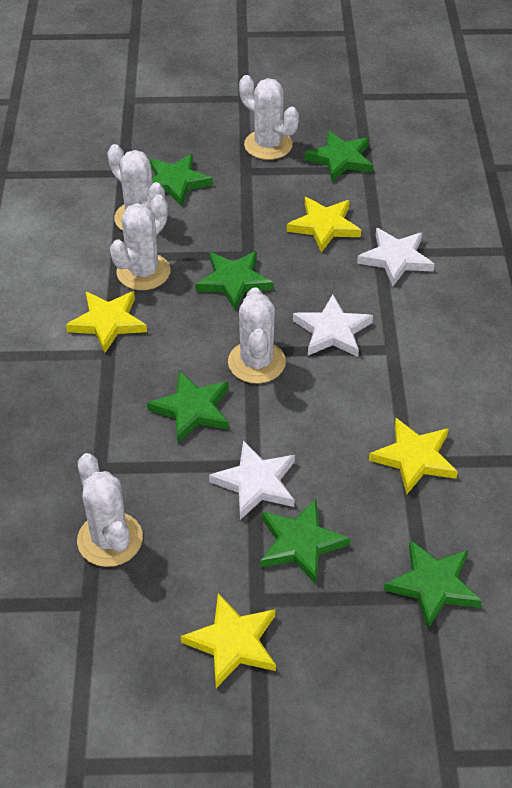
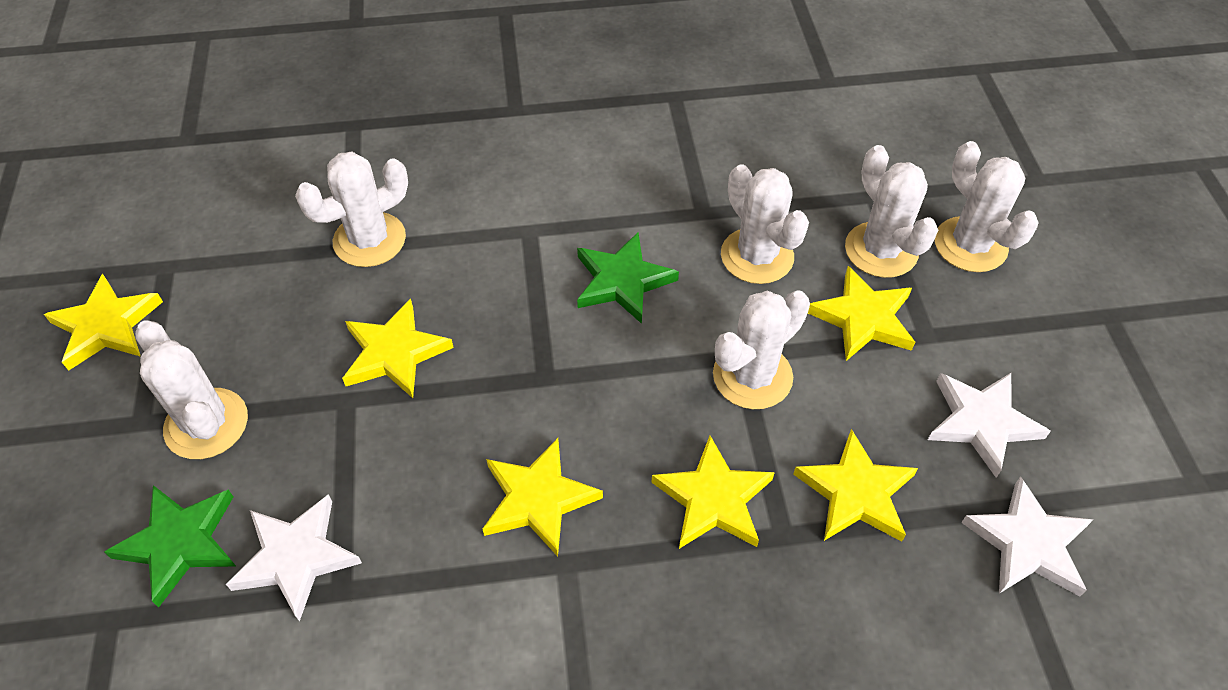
green star: [147,371,229,443] [149,154,213,207] [195,251,273,310] [260,499,351,584] [304,131,373,181] [384,540,482,629] = 6 -> [104,485,236,608] [577,233,679,324] = 2
white cactus: [77,453,143,567] [107,144,165,231] [110,195,170,290] [228,287,286,384] [239,75,299,160] = 5 -> [135,321,248,459] [295,152,408,267] [713,290,810,409] [721,164,809,284] [845,145,938,278] [935,141,1039,272] = 6
yellow star: [66,291,147,353] [180,593,276,688] [287,197,361,253] [369,418,458,494] = 4 -> [44,274,163,371] [342,299,454,398] [483,438,603,557] [651,436,775,549] [793,429,918,542] [808,266,915,361] = 6

